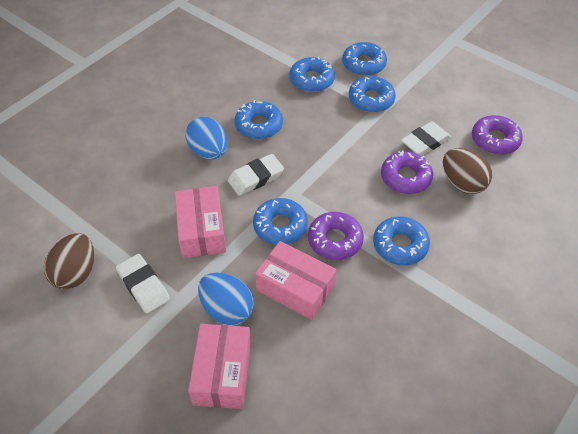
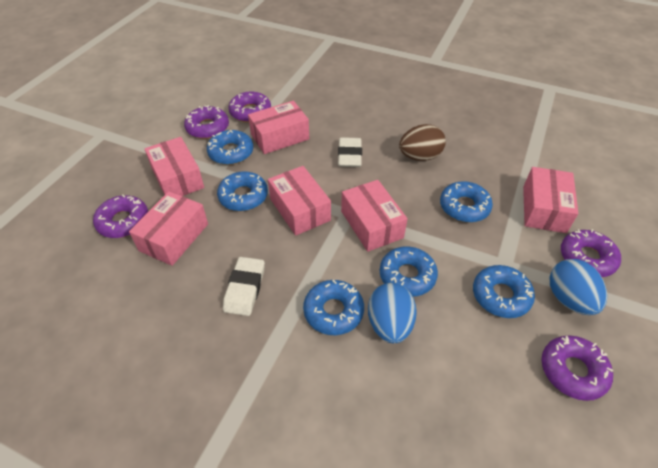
brown egg: [44,233,94,289] [443,148,492,194] = 2 -> [399,124,446,161] = 1
pink box: [175,186,226,258] [188,324,251,409] [255,241,336,320] = 3 -> [129,191,208,266] [145,137,204,196] [248,101,309,154] [268,166,331,236] [341,180,408,252] [523,167,578,233] = 6
purple donut: [308,212,364,260] [381,150,433,194] [472,115,523,155] = 3 -> [93,195,148,238] [184,105,229,139] [228,92,271,122] [541,336,613,401] [561,229,621,277] = 5
white eraser: [116,254,170,314] [228,154,284,196] [401,121,451,156] = 3 -> [223,257,265,316] [338,137,362,167] = 2

